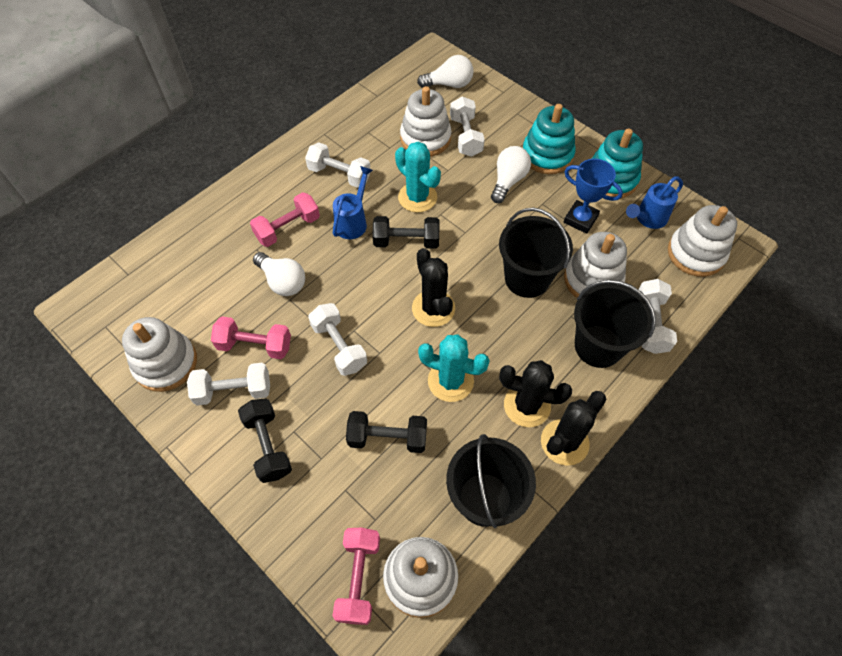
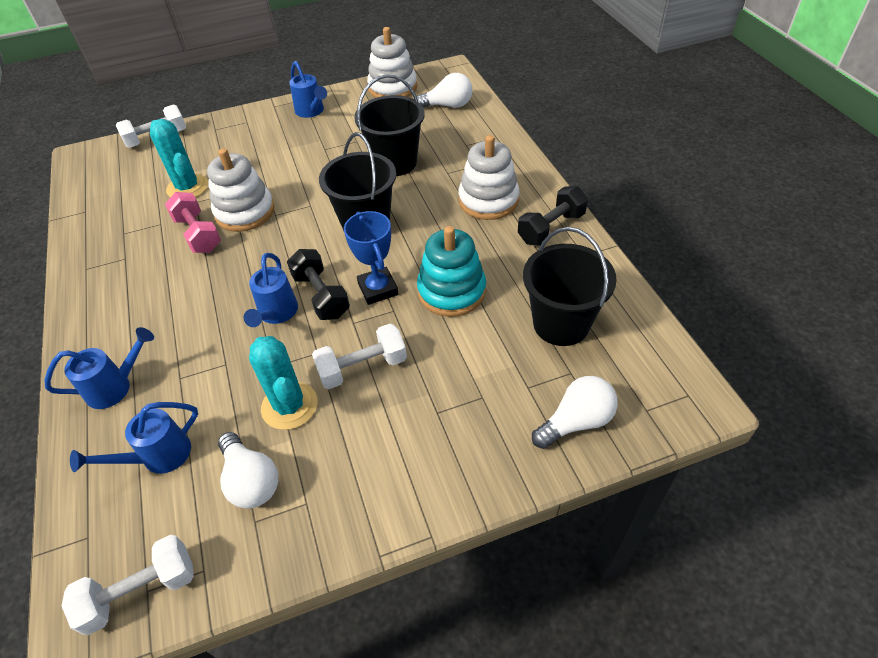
black cactus: [412,248,455,327] [499,360,572,427] [541,391,606,466] = 3 -> none = 0
black dumbbell: [238,398,292,483] [346,411,427,453] [372,216,440,249] = 3 -> [287,249,350,320] [518,186,588,246] = 2
blue watering can: [333,166,373,239] [626,176,683,229] = 2 -> [44,327,154,409] [70,402,198,474] [244,253,298,327] [289,61,327,118] = 4
pink dumbbell: [211,316,291,359] [250,192,320,247] [333,528,380,625] = 3 -> [165,192,221,253] = 1
turquoise stacking toy: [523,104,576,174] [591,128,643,199] = 2 -> [417,226,486,317] = 1
white dumbbell: [187,363,270,406] [305,143,371,188] [308,303,367,376] [450,97,485,157] [638,279,677,354] = 5 -> [62,535,194,635] [116,104,186,148] [312,324,407,389] = 3
white stacking toy: [122,317,197,392] [383,537,458,618] [400,86,452,156] [564,232,627,298] [668,205,737,277] = 5 -> [207,148,274,232] [367,27,417,98] [458,135,520,220] = 3

